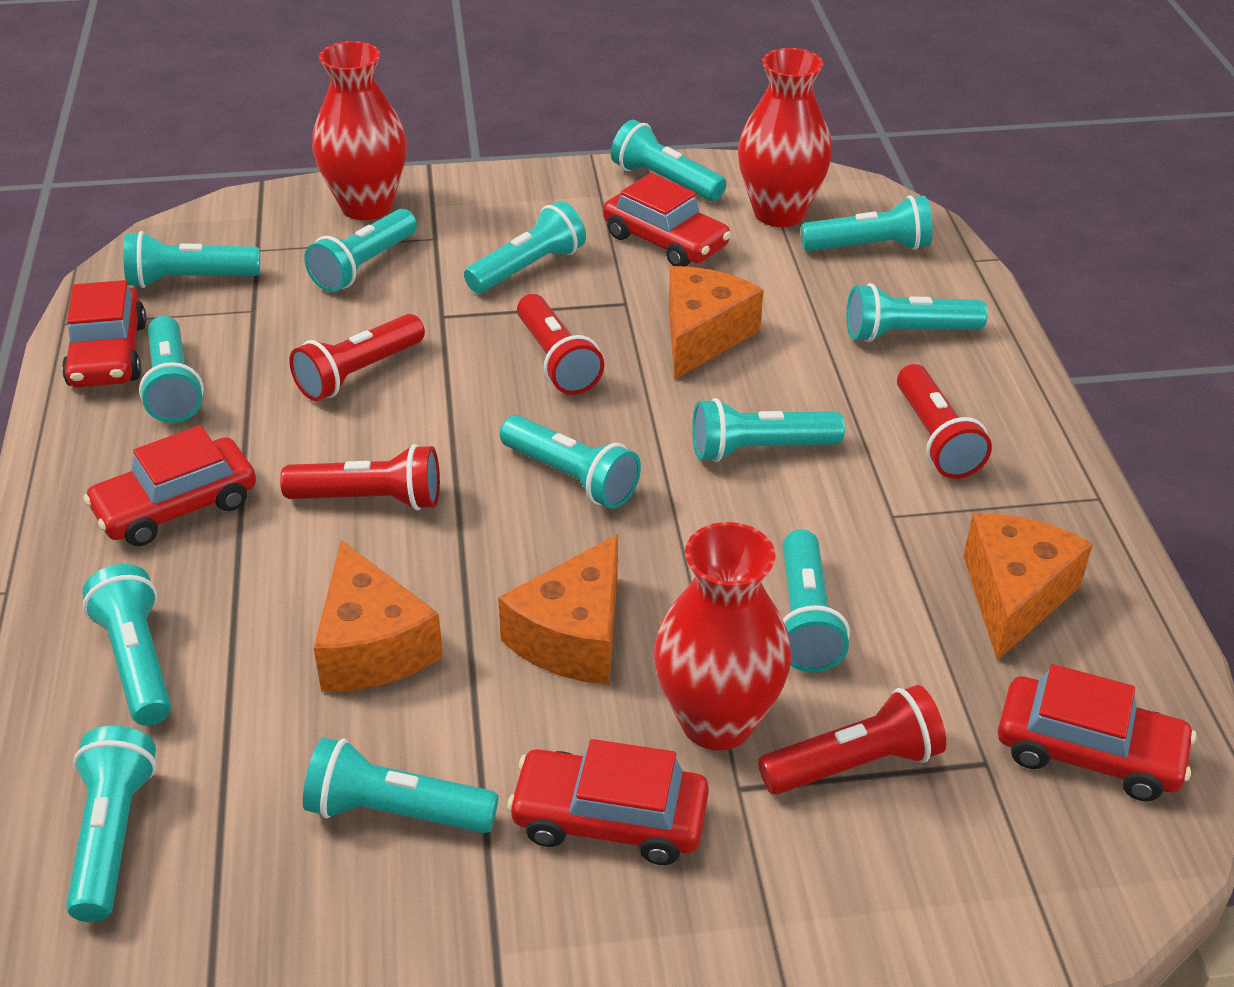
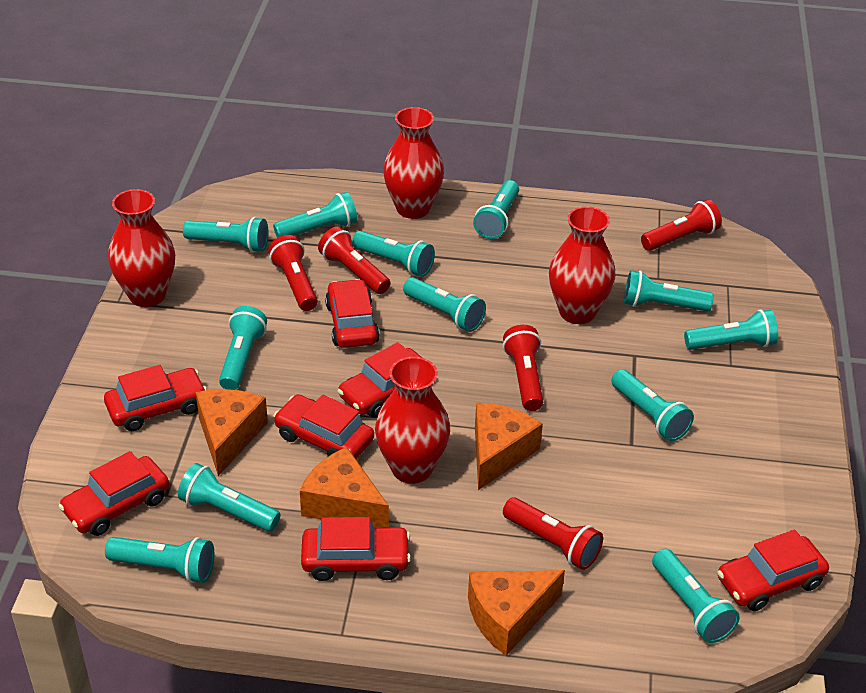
red car: [62,280,147,387] [84,425,256,546] [507,739,709,865] [603,173,731,266] [998,664,1196,802] = 5 -> [59,451,169,536] [104,365,207,431] [274,394,374,459] [301,517,411,581] [325,279,380,348] [338,342,422,418] [717,530,829,611] = 7
red vase: [312,41,407,220] [654,522,791,750] [738,48,832,227] = 3 -> [108,189,175,307] [375,357,450,484] [383,107,444,219] [549,206,615,324] = 4
turquoise flashlight: [66,726,157,922] [82,564,171,726] [123,231,260,288] [139,316,204,423] [303,737,499,833] [304,209,417,292] [464,201,586,293] [500,415,641,509] [611,120,727,201] [692,398,845,462] [783,529,850,672] [801,195,933,251] [847,283,988,342] = 13 -> [105,537,214,583] [178,463,281,532] [183,217,268,252] [219,306,267,390] [273,192,358,238] [352,231,435,277] [403,277,486,332] [473,180,519,239] [611,369,694,441] [624,270,714,312] [652,548,740,643] [684,309,778,350] = 12

